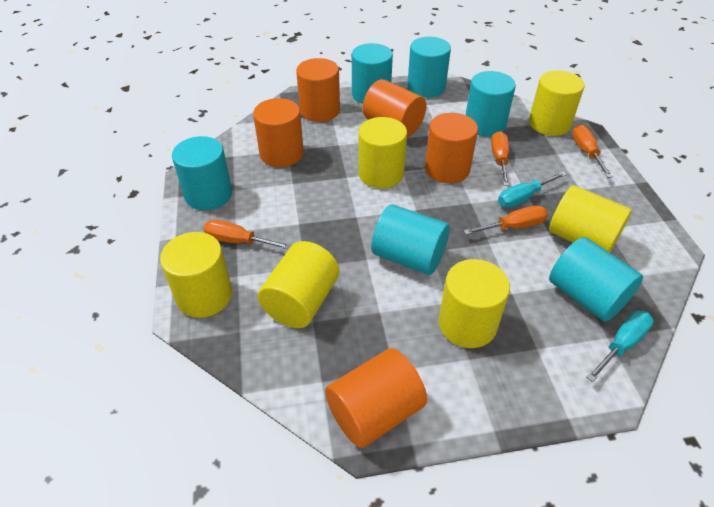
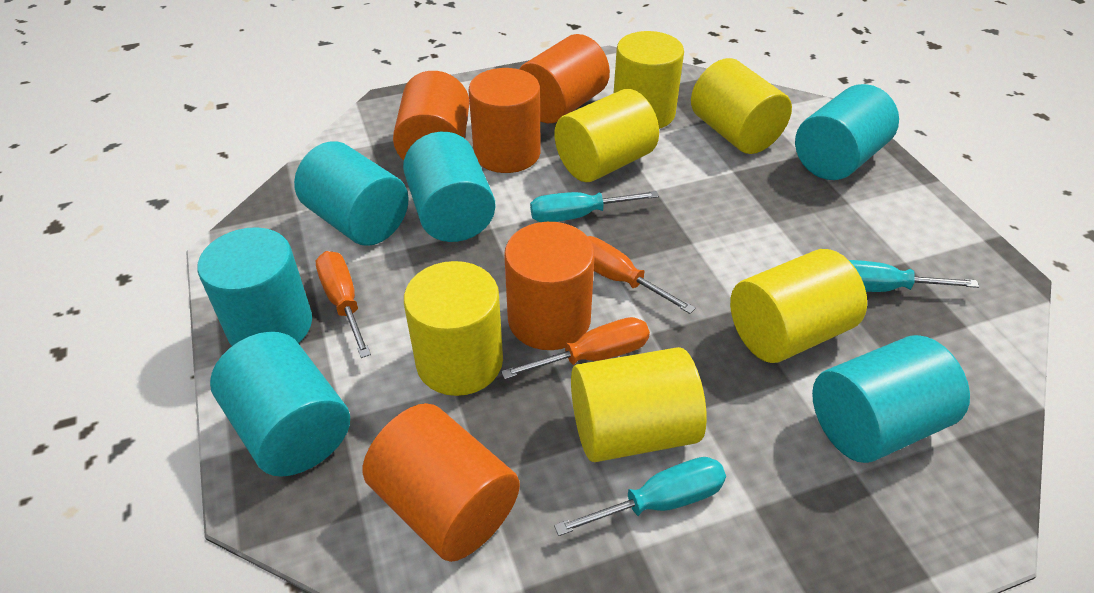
orange screwdriver: [204,220,292,250] [463,206,548,235] [491,131,509,186] [572,124,613,178] = 4 -> [316,251,371,358] [501,317,650,379] [588,236,696,314] = 3
turquoise screwdriver: [498,171,567,208] [586,311,654,382] = 2 -> [530,191,659,222] [554,457,726,536] [849,260,979,292] = 3

